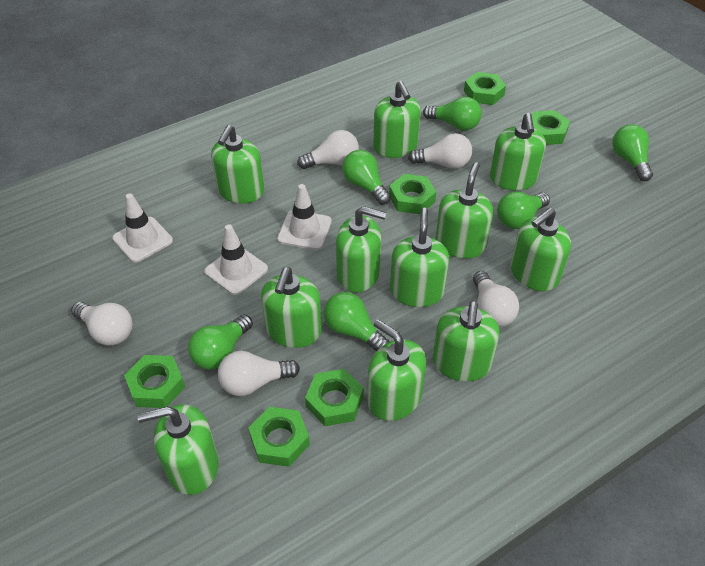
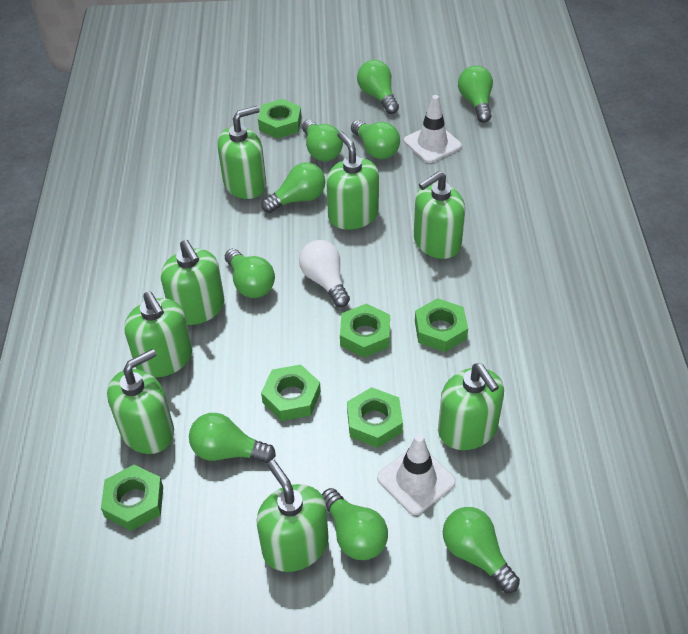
green light bulb: [188,314,253,370] [324,292,390,351] [342,150,391,205] [423,97,482,130] [497,192,550,229] [612,124,653,181] = 6 -> [189,413,276,463] [225,249,275,298] [261,162,325,213] [302,120,343,161] [322,488,388,560] [351,120,400,159] [357,60,399,114] [443,507,520,593] [458,66,493,122] = 9
green soap dispenser: [137,404,219,495] [211,125,264,204] [261,267,322,348] [336,206,387,293] [367,319,426,421] [373,81,421,158] [390,208,449,307] [433,301,500,382] [435,162,493,259] [490,113,546,191] [510,208,571,291] = 11 -> [107,349,174,454] [124,291,193,378] [161,239,225,325] [218,106,266,199] [257,460,329,572] [326,131,379,230] [414,171,465,259] [438,364,504,450] = 8
white light bulb: [71,302,133,345] [218,351,300,396] [297,130,359,169] [408,133,472,169] [473,271,519,327] = 5 -> [299,240,350,307] = 1
white traffic cone: [112,193,173,262] [204,224,268,295] [277,184,332,250] = 3 -> [377,434,456,515] [404,95,462,163] = 2

